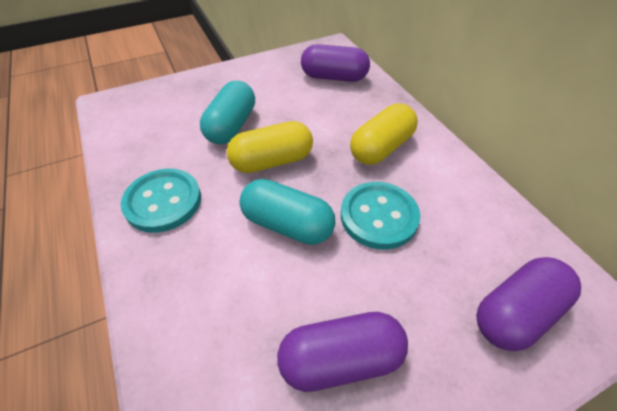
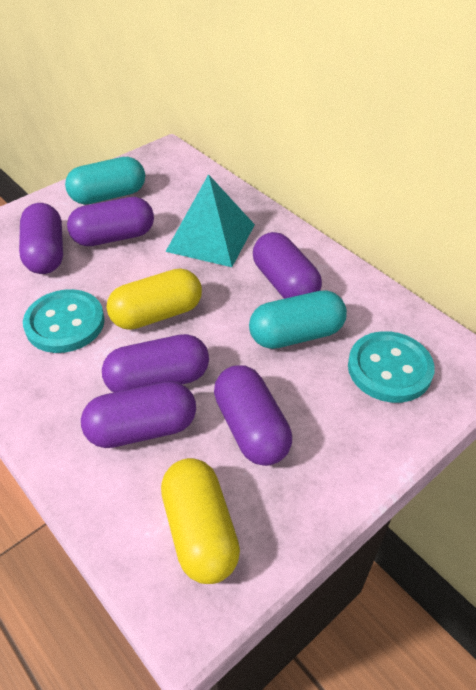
purple capsule: [277,312,408,392] [301,44,370,82] [476,257,581,351] = 3 -> [19,203,63,274] [67,197,154,246] [81,381,196,448] [102,334,209,392] [214,365,292,466] [253,232,322,299] = 6
turquoise pyramid: none = 0 -> [165,174,255,267] = 1

